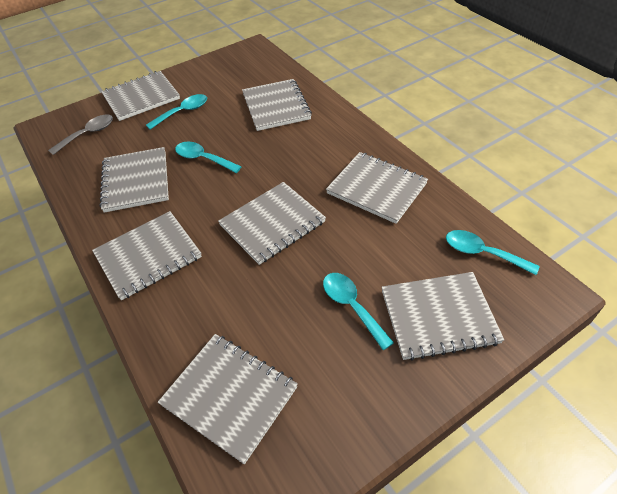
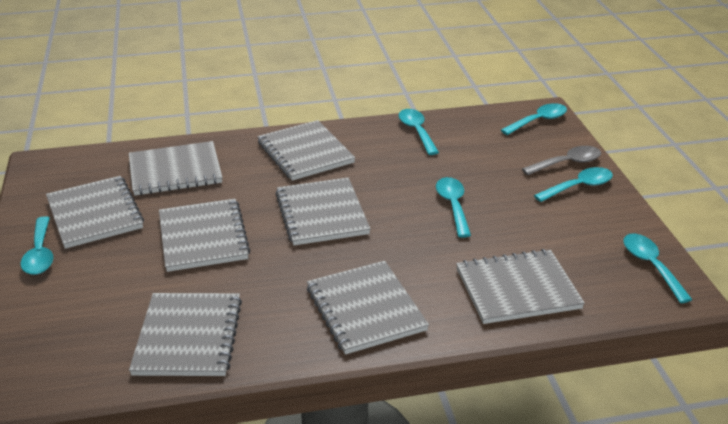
turquoise spoon: [146,94,207,130] [175,142,242,173] [323,273,394,350] [446,230,540,275] = 4 -> [21,216,53,275] [399,109,439,155] [436,177,471,238] [501,103,567,135] [534,167,613,202] [623,233,692,303] = 6

